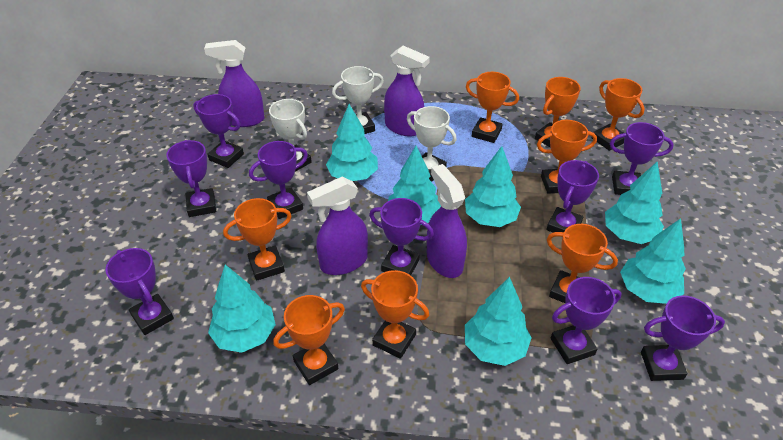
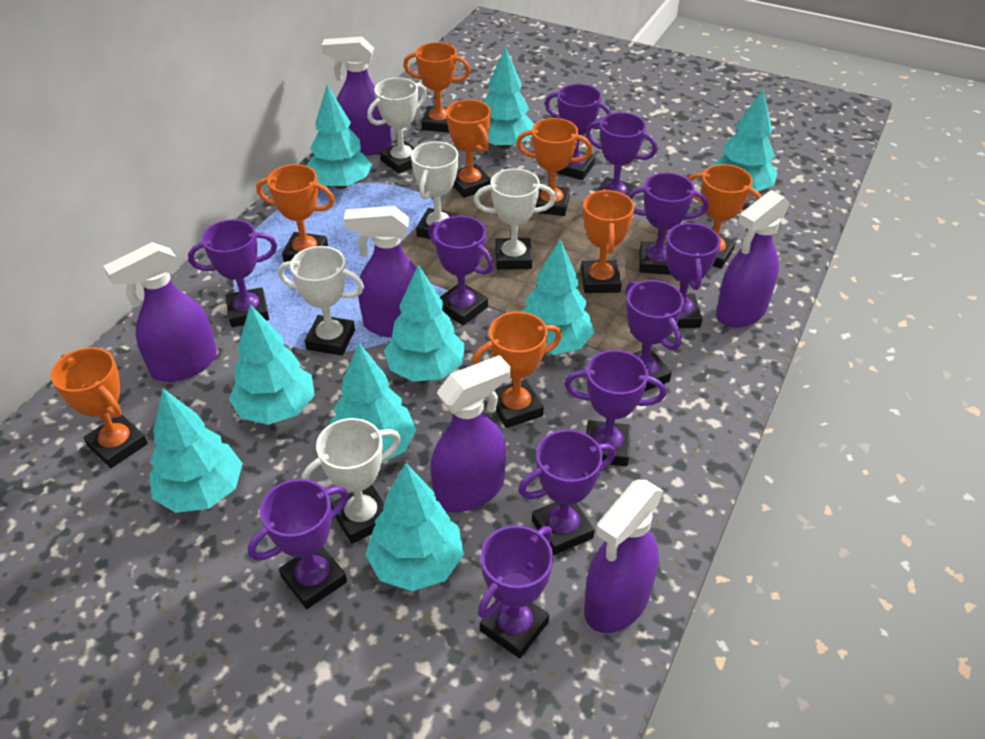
purple spray bottle: [204,40,265,127] [307,177,368,275] [384,46,430,137] [427,164,467,278] = 4 -> [103,242,217,382] [321,37,392,156] [344,206,417,338] [431,355,510,512] [584,480,663,633] [716,190,790,328] = 6
purple trophy: [105,248,174,335] [166,140,216,217] [193,94,244,168] [249,141,308,219] [369,198,434,275] [546,160,599,232] [551,277,621,364] [610,122,674,195] [641,295,725,381] = 9 -> [188,219,277,327] [248,479,349,609] [428,216,494,325] [478,525,553,658] [519,429,616,555] [545,84,612,180] [564,350,666,466] [586,112,657,200] [626,280,684,392] [627,173,709,275] [666,222,721,328] = 11
turquoise tree: [208,265,276,353] [326,104,378,181] [388,146,441,223] [465,146,521,227] [465,277,532,366] [605,162,664,244] [620,218,686,304] = 7 -> [149,389,243,513] [229,304,315,425] [307,85,372,189] [330,343,416,463] [365,463,464,591] [384,265,465,382] [483,47,535,149] [520,239,594,355] [711,89,777,192] = 9
white trophy: [269,99,312,172] [332,66,384,134] [407,106,457,181] = 3 -> [278,246,364,356] [302,418,401,544] [367,78,427,174] [411,142,460,239] [474,168,556,270] = 5

